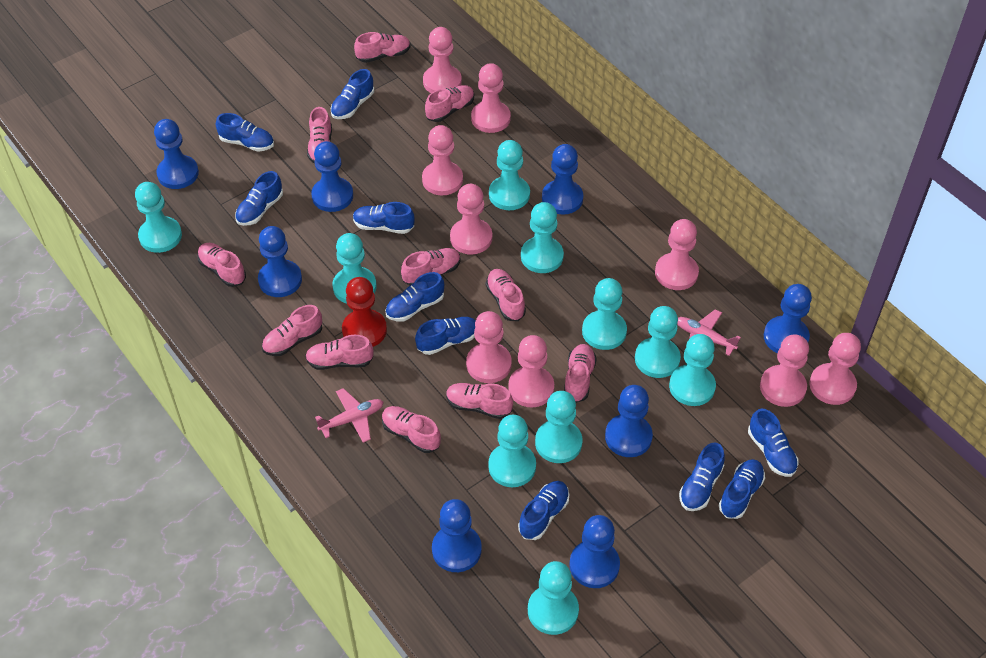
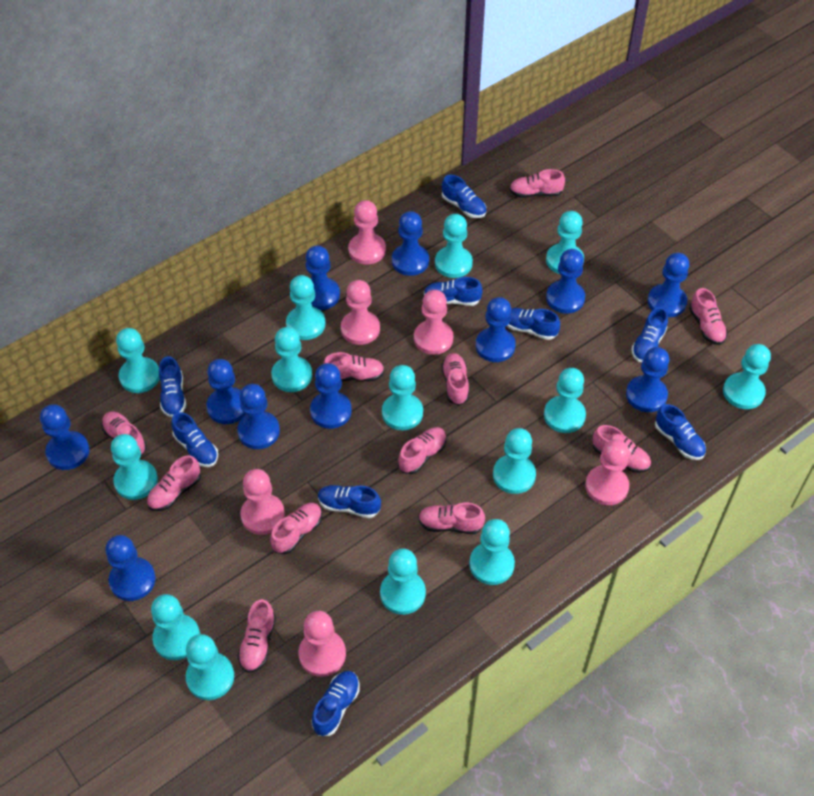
blue pawn: [154,119,199,189] [258,226,302,297] [311,141,353,212] [432,499,482,572] [542,144,583,215] [569,515,620,588] [605,385,653,457] [764,284,812,353] = 8 -> [40,404,90,470] [105,535,156,601] [206,359,246,424] [237,384,280,449] [306,246,340,310] [310,363,352,429] [392,211,429,276] [476,297,516,362] [546,249,585,313] [626,347,669,412] [647,253,689,317] = 11
blue shoe: [216,113,274,152] [235,171,283,226] [331,69,374,119] [353,202,414,234] [385,272,444,321] [415,317,476,355] [518,481,569,540] [679,443,725,511] [719,459,765,519] [748,409,798,477] = 10 -> [159,356,186,417] [171,412,218,467] [311,671,360,736] [318,485,381,518] [424,277,483,306] [442,175,486,218] [507,308,560,340] [631,307,668,362] [655,404,706,460] = 9
pink pawn: [422,125,463,195] [423,27,462,93] [450,184,492,255] [466,311,512,383] [471,63,511,133] [508,335,554,407] [655,219,699,290] [760,335,809,407] [809,333,861,405] = 9 -> [240,469,285,535] [299,611,346,677] [341,280,380,345] [348,200,386,265] [414,290,453,355] [585,440,629,505] = 6
pink plane: [315,388,383,443] [677,309,741,356] = 2 -> none = 0
red pawn: [342,277,387,347] = 1 -> none = 0
turquoise pawn: [135,182,182,253] [333,233,377,303] [488,415,536,487] [489,140,530,210] [521,202,564,273] [528,561,579,635] [535,391,582,463] [582,278,627,350] [635,306,681,378] [669,334,716,406] = 10 -> [111,434,158,500] [116,328,160,393] [151,594,200,660] [186,634,234,700] [271,327,312,392] [286,275,325,340] [380,548,426,615] [382,365,423,430] [435,214,473,278] [469,519,515,585] [493,428,536,494] [544,368,586,433] [546,211,584,274] [723,344,771,409] = 14

